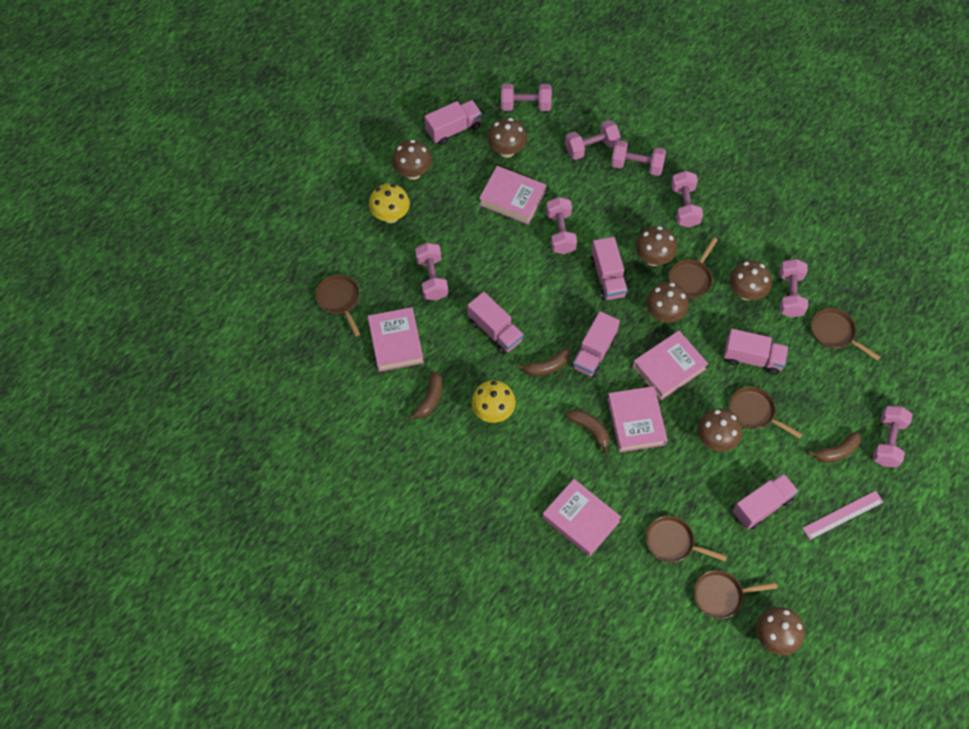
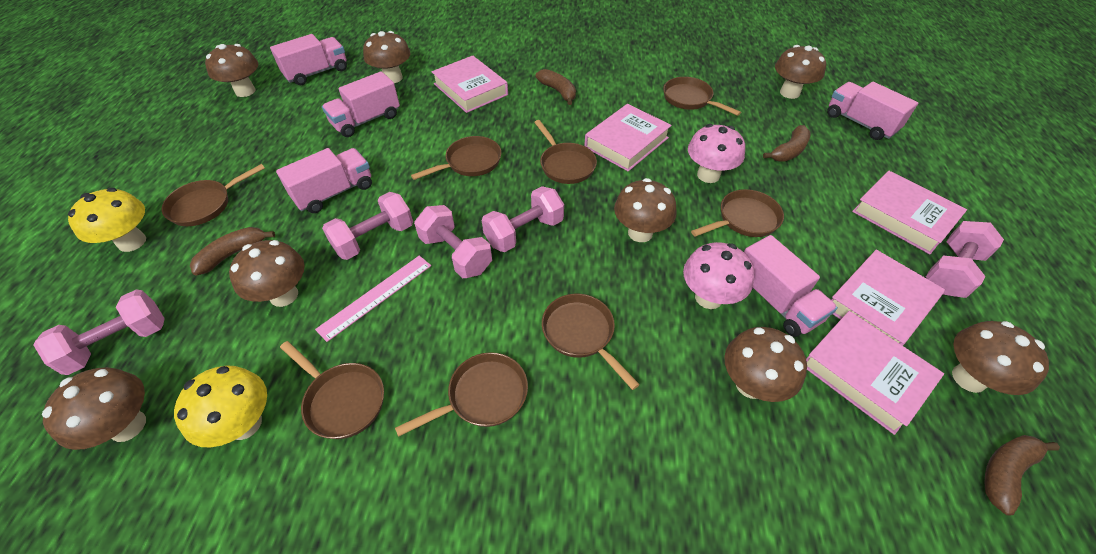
brown mushroom: [392,140,432,180] [487,118,527,158] [635,226,677,266] [646,282,689,322] [697,409,742,452] [730,260,772,300] [756,607,805,655] = 7 -> [42,367,146,450] [205,44,258,97] [229,240,305,307] [363,31,411,83] [614,178,677,242] [724,327,807,402] [775,45,826,99] [952,321,1049,395] = 8
brown pan: [315,275,360,336] [646,516,727,562] [669,237,718,299] [694,570,778,619] [729,386,803,439] [811,308,880,361] = 6 -> [161,164,265,226] [280,341,384,439] [395,352,528,437] [411,136,501,180] [534,120,597,184] [542,294,640,390] [663,77,741,116] [691,189,784,237] = 8
pink dumbbell: [415,243,448,301] [501,84,552,111] [546,197,577,254] [565,120,620,160] [611,140,666,176] [671,171,703,228] [780,259,808,318] [873,406,913,468] = 8 -> [33,289,165,375] [322,192,413,260] [414,205,492,278] [482,186,564,252] [926,221,1004,298] = 5
pink mushroom: none = 0 -> [683,242,754,309] [688,124,745,183] = 2
pink truck: [425,100,482,145] [467,292,524,354] [572,311,620,378] [591,237,628,301] [724,329,788,375] [733,473,798,529] = 6 -> [270,34,347,85] [276,148,372,213] [322,72,400,137] [744,235,838,337] [827,82,918,140] = 5

